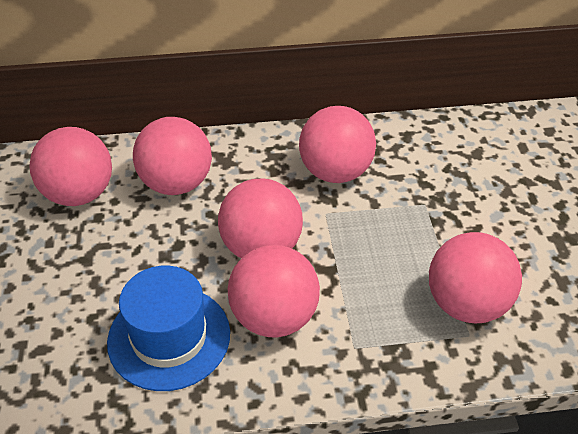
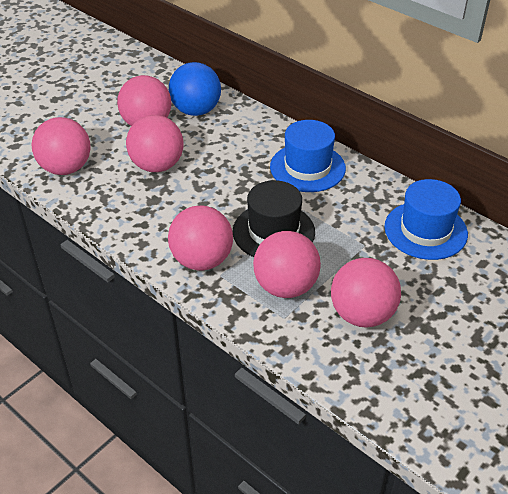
black hat: none = 0 -> [233,180,315,257] = 1
blue ball: none = 0 -> [169,62,221,116] = 1
blue hat: [107,266,230,391] = 1 -> [270,120,346,192] [384,179,468,260] = 2

